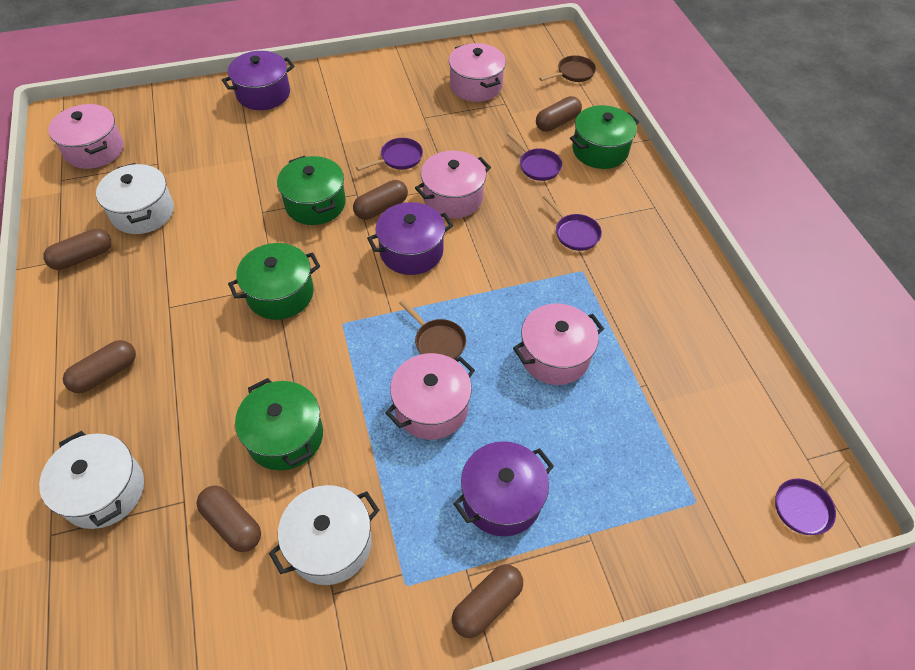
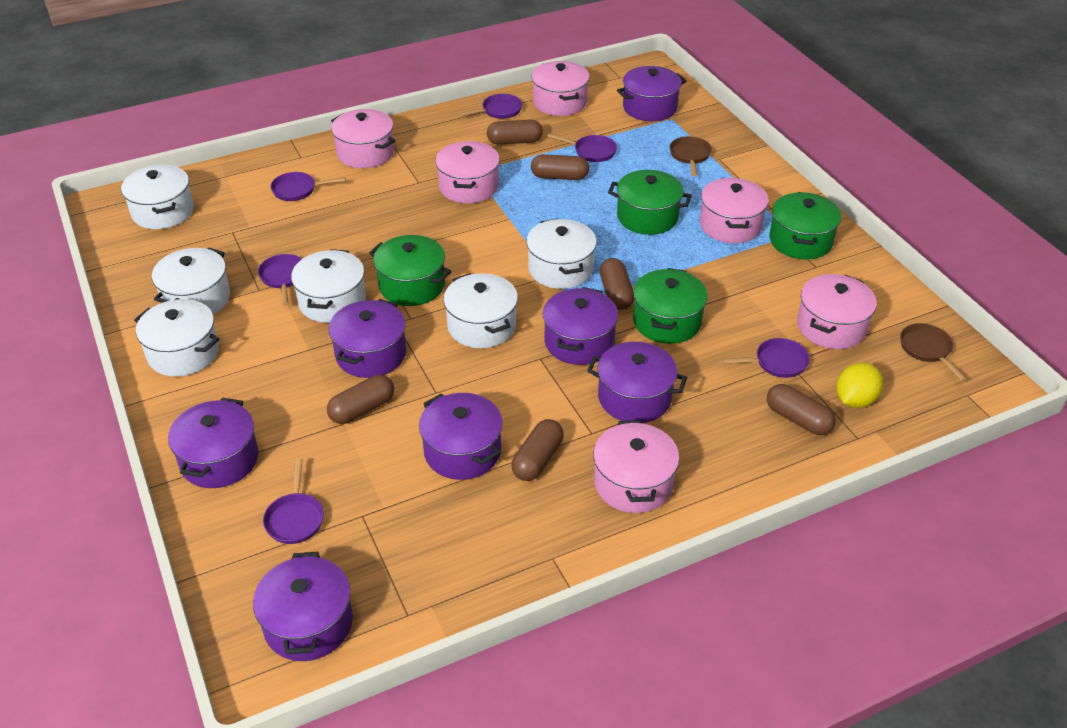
pink pot: [48,104,124,169] [385,353,475,440] [415,151,491,219] [449,43,506,102] [513,303,604,385] = 5 -> [331,109,395,168] [435,141,500,203] [531,61,590,116] [593,420,679,513] [700,178,769,243] [797,274,877,349] = 6
purple pan: [356,138,423,171] [507,132,562,181] [543,195,602,251] [775,461,850,535] = 4 -> [258,254,302,305] [263,459,324,544] [270,172,346,201] [458,94,523,119] [547,134,617,162] [722,338,810,378] = 6
purple pot: [222,51,295,110] [367,202,453,275] [453,441,554,536] = 3 -> [168,398,258,488] [253,552,353,661] [329,299,406,378] [419,393,503,480] [543,287,618,365] [587,342,687,423] [617,66,686,121] = 7
white pot: [39,431,144,529] [96,163,174,234] [269,485,380,585] = 3 -> [121,165,194,229] [134,299,219,377] [152,248,230,315] [291,249,366,323] [443,273,518,348] [526,218,597,289] = 6
yellow lemon: none = 0 -> [836,362,883,408] = 1

